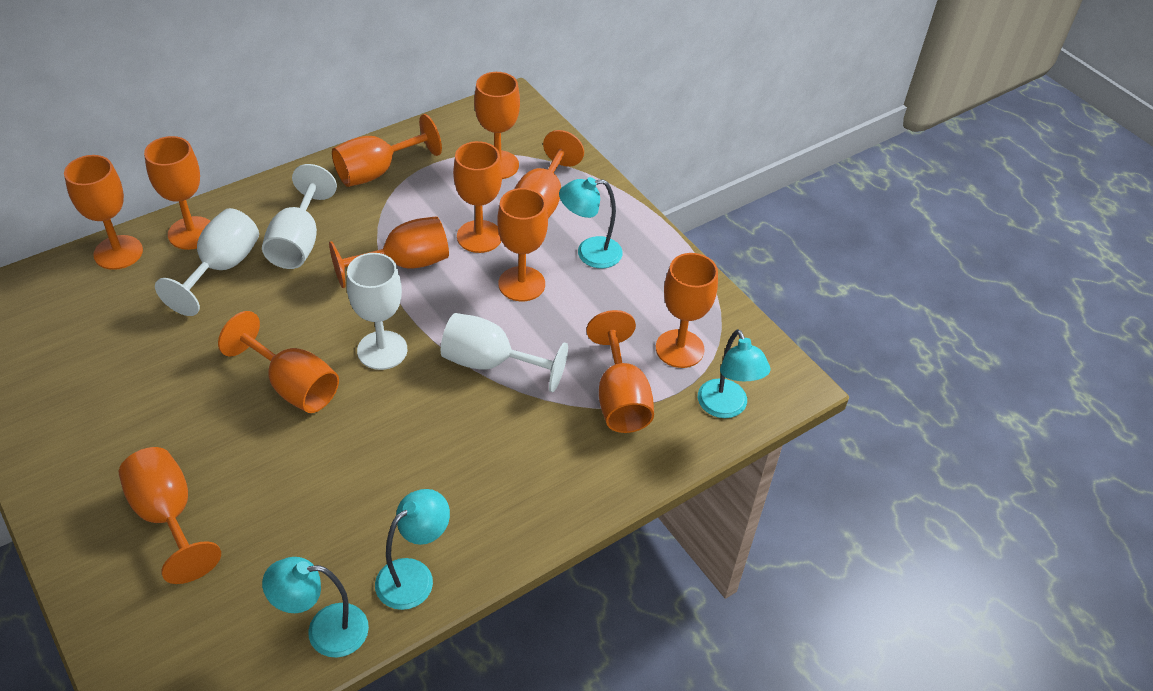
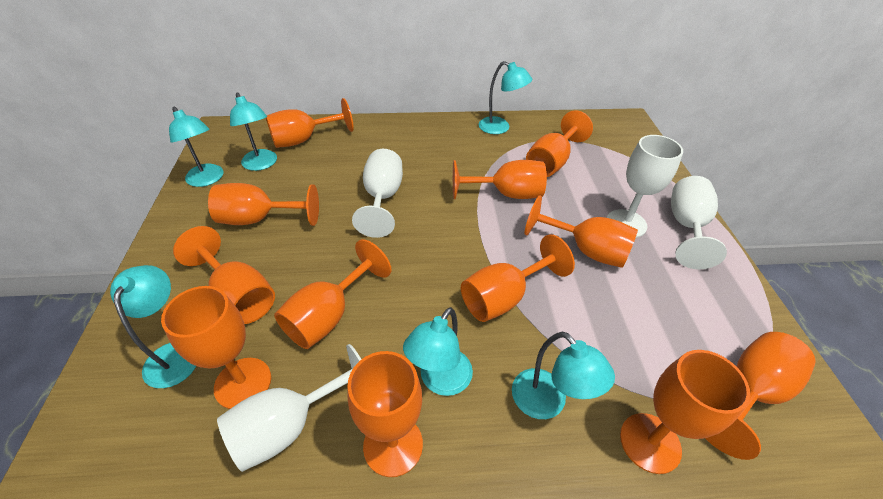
turquoise lamp: [262,557,369,658] [375,489,450,610] [559,177,623,268] [698,329,771,418] = 4 -> [110,265,196,388] [169,107,223,187] [230,92,277,171] [403,307,473,396] [479,61,532,134] [512,331,615,419] = 6

